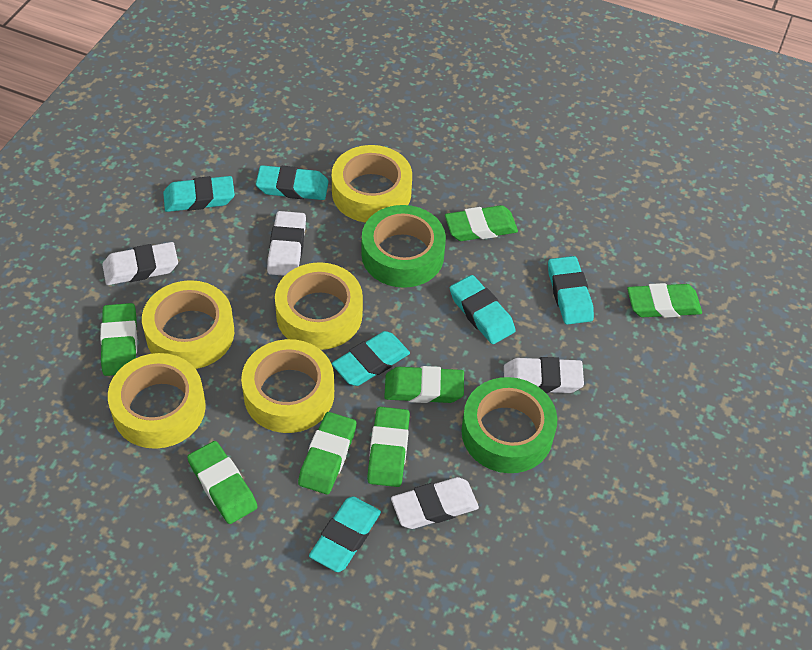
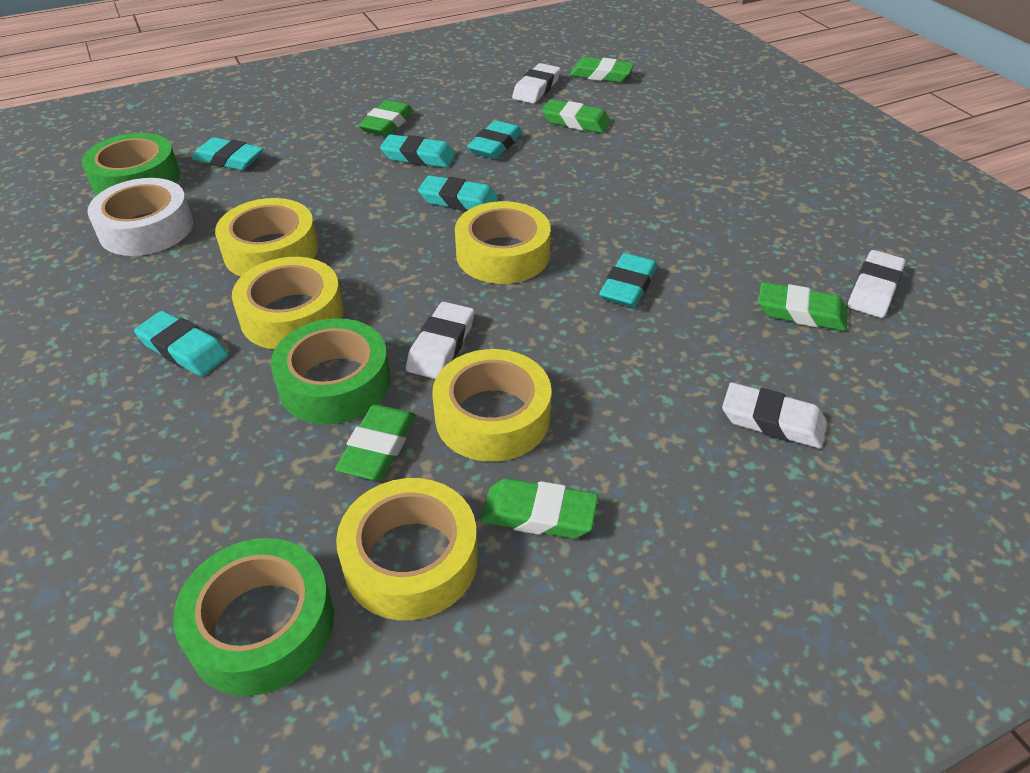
green eraser: [100,303,137,376] [187,441,258,524] [298,412,357,494] [367,407,410,487] [384,366,464,403] [445,205,518,241] [627,283,702,318] = 7 -> [335,404,416,480] [358,100,413,136] [480,478,598,539] [541,99,611,133] [570,57,634,83] [758,282,848,331] = 6
green tape: [361,205,446,288] [462,377,557,473] = 2 -> [82,133,180,195] [173,538,334,696] [271,318,390,424] = 3
white tape: none = 0 -> [87,178,193,256] = 1

